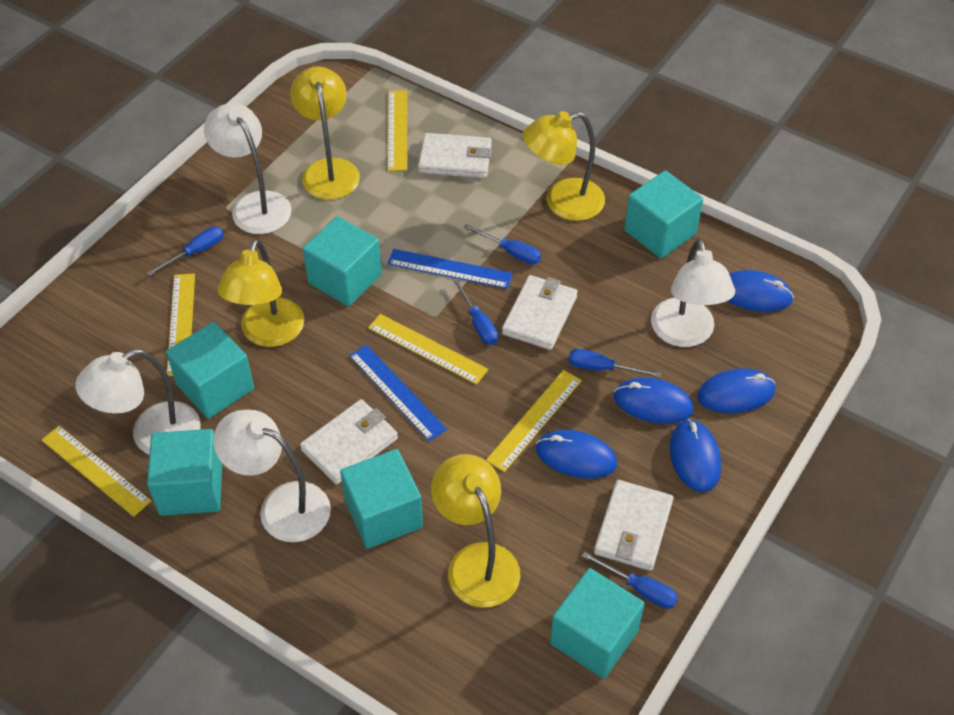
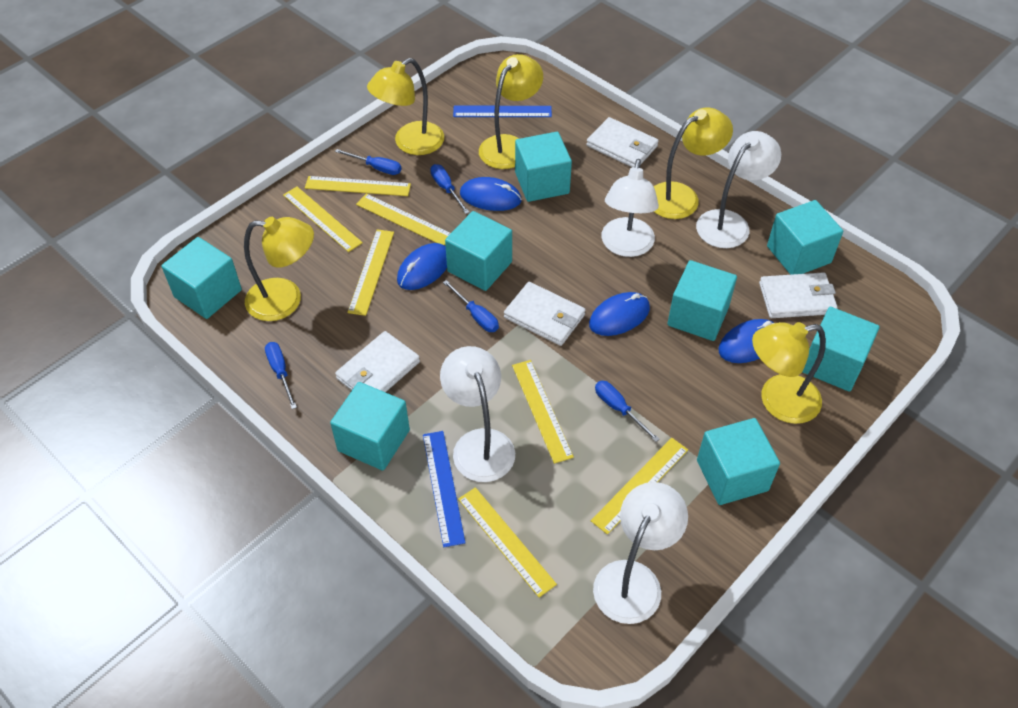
blue mouse: [536,430,617,479] [614,377,694,424] [670,419,721,492] [697,368,776,413] [728,270,794,312] = 5 -> [397,243,447,290] [460,177,522,211] [589,292,650,336] [719,319,774,363] = 4
turquoise cube: [147,429,222,516] [166,322,254,419] [303,216,382,306] [340,449,423,549] [550,568,645,679] [624,170,703,259] = 6 -> [161,237,242,319] [330,382,410,471] [445,211,512,291] [515,132,572,202] [667,260,737,341] [697,418,780,505] [767,200,843,275] [803,307,880,392] = 8
yellow lamp: [218,239,305,347] [290,66,360,200] [431,454,520,608] [523,111,605,221] = 4 -> [244,217,314,321] [367,58,444,155] [479,54,543,169] [653,107,733,219] [752,322,826,424] = 5
yellow ruler: [42,426,151,517] [167,273,195,376] [368,314,488,385] [388,90,407,171] [486,370,582,472] = 5 -> [283,187,363,252] [305,176,411,196] [347,229,394,316] [356,194,451,245] [458,487,557,598] [512,360,574,464] [591,438,688,535] = 7

